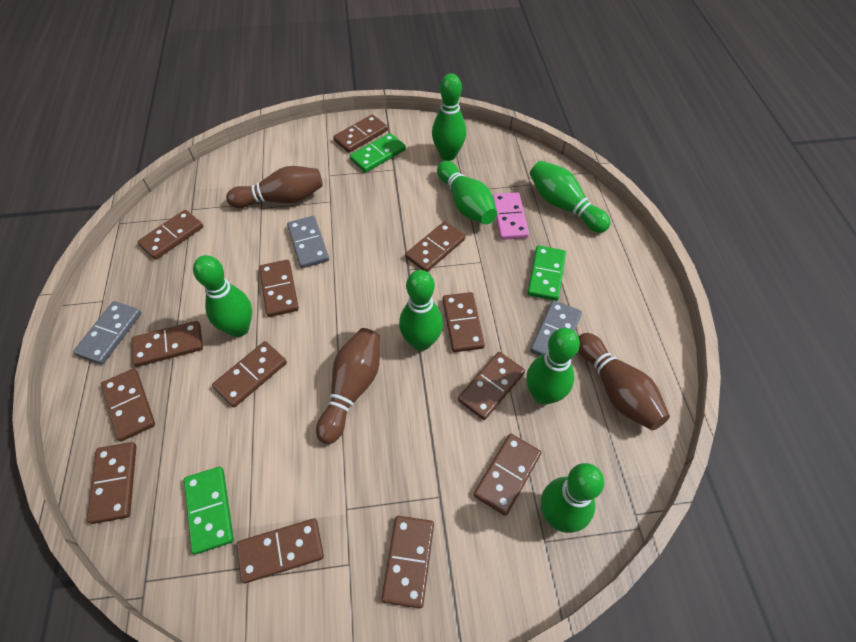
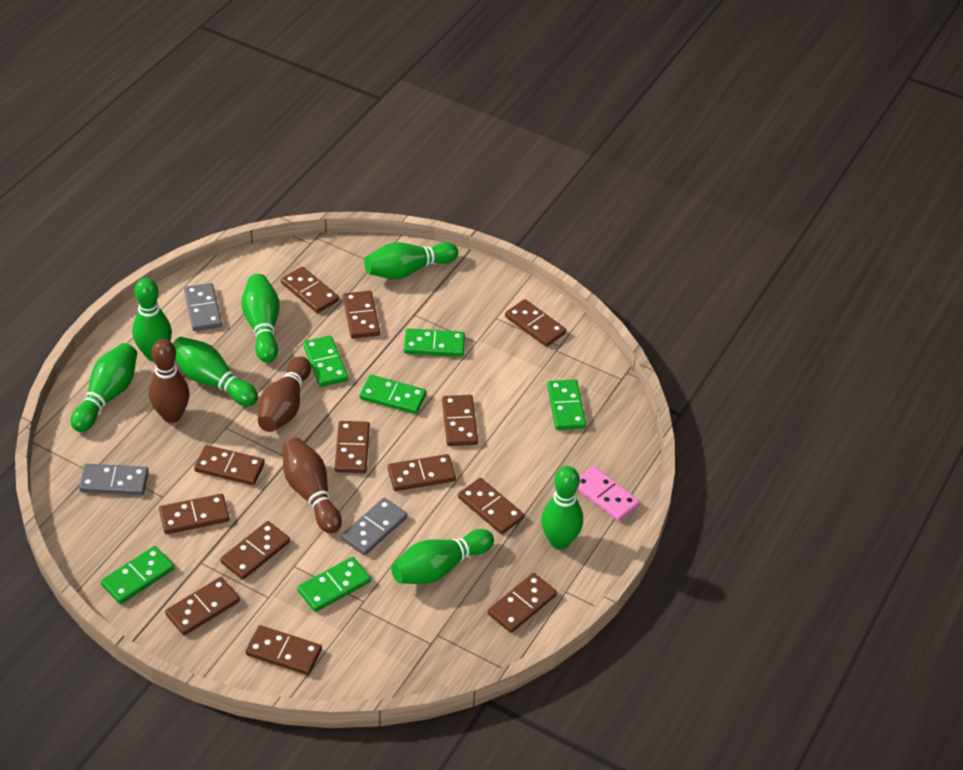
green domino: [184,467,234,554] [350,133,406,173] [528,245,566,301] = 3 -> [101,546,175,604] [297,557,371,612] [303,336,348,387] [360,375,427,414] [404,329,465,357] [547,379,586,430] = 6

